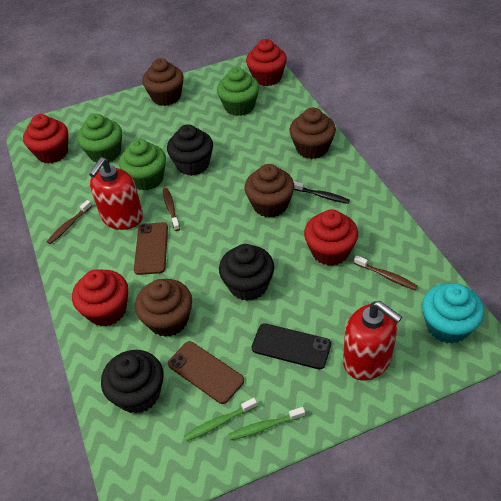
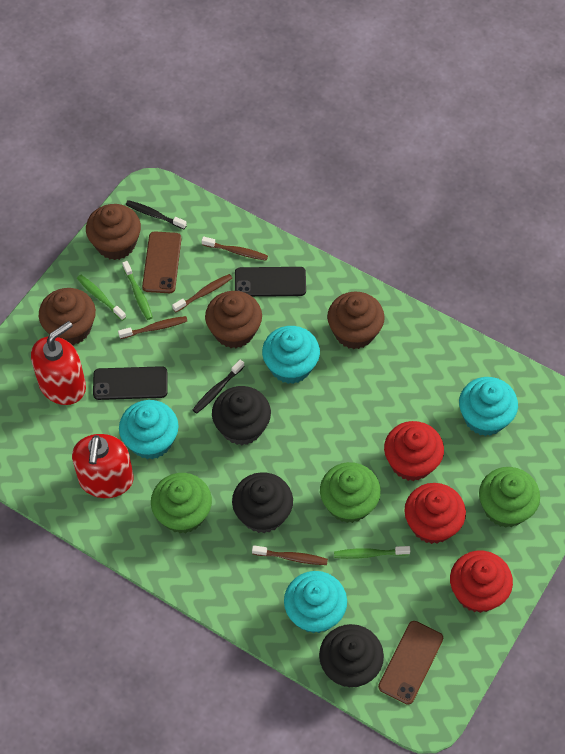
black phone: [252,323,331,369] = 1 -> [93,366,168,400] [235,267,306,297] = 2
black toothbrush: [293,181,350,204] = 1 -> [126,200,187,229] [193,360,245,414] = 2
brown toothbrush: [47,200,92,244] [163,188,180,231] [354,255,418,290] = 3 -> [118,316,187,339] [172,274,232,312] [202,237,268,260] [252,545,328,565] = 4
green toothbrush: [184,398,257,441] [228,407,305,440] = 2 -> [77,275,126,321] [122,261,153,320] [334,546,410,559] = 3
red cupcake: [23,114,68,164] [72,269,128,326] [246,39,287,86] [304,210,358,266] = 4 -> [384,421,444,481] [404,483,466,544] [450,550,513,613] = 3
turquoise cupcake: [422,283,484,344] = 1 -> [119,400,178,460] [262,326,320,384] [284,571,347,633] [459,377,518,436] = 4

